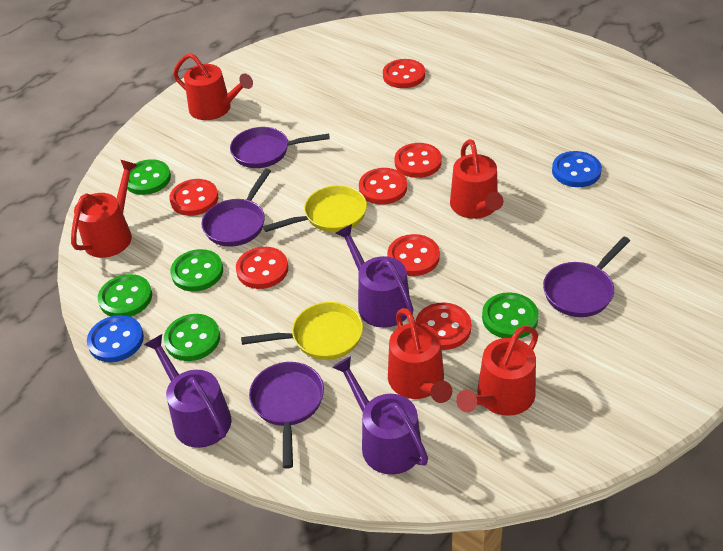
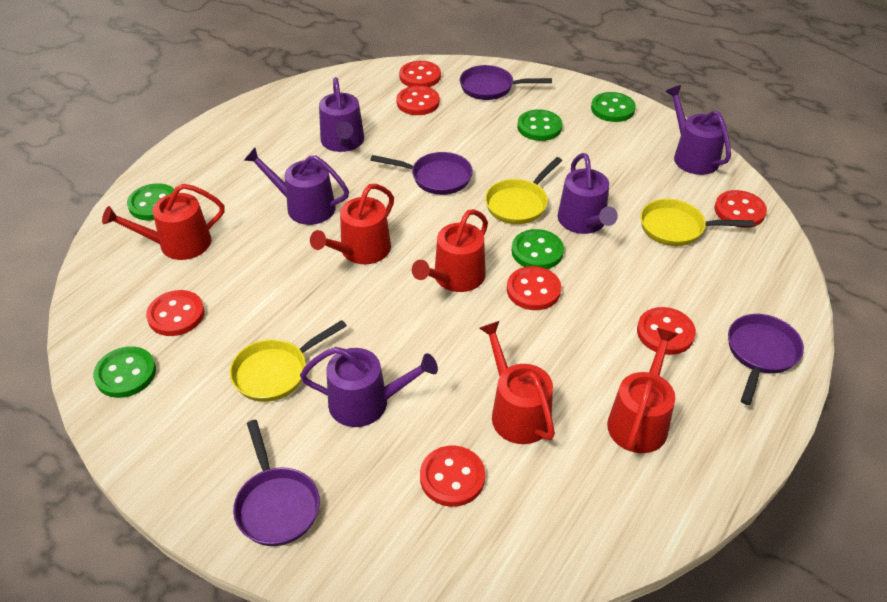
blue button: [87,315,144,362] [552,151,602,187] = 2 -> none = 0
purple watering can: [144,334,231,448] [332,356,428,475] [336,224,414,328] = 3 -> [244,148,349,225] [300,347,438,427] [319,77,364,152] [558,153,618,234] [665,85,731,175] = 5
yellow pan: [241,302,363,360] [263,185,367,232] = 2 -> [230,320,347,402] [485,157,562,224] [640,199,754,246] = 3

